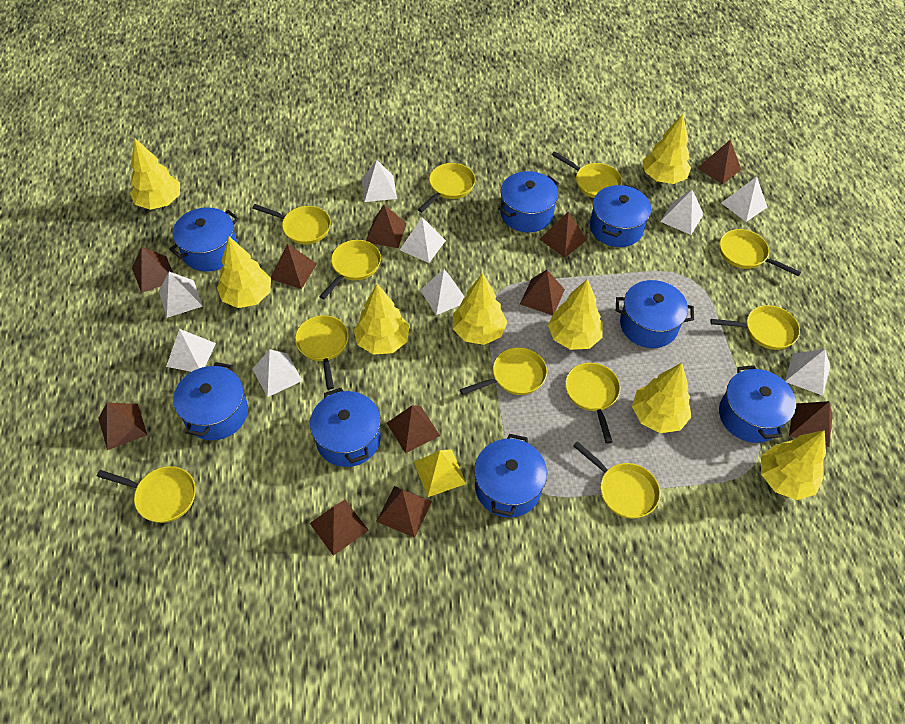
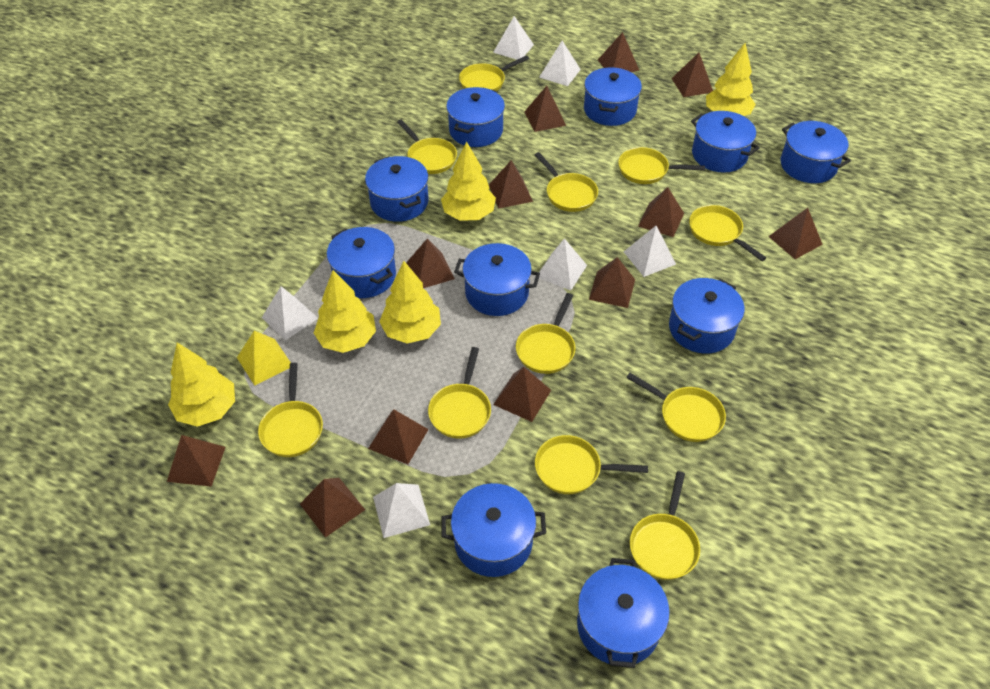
blue pot: [169,207,239,272] [173,362,248,440] [310,388,381,467] [474,434,547,517] [498,171,559,233] [590,184,651,247] [616,280,694,348] [719,365,796,443] = 8 -> [327,227,396,298] [365,156,429,222] [441,483,546,577] [446,87,505,147] [454,243,540,316] [577,558,670,668] [584,67,642,126] [669,278,745,354] [691,111,760,173] [781,121,851,183] = 10
brown pyramid: [98,403,147,450] [132,246,173,293] [271,243,317,289] [310,500,369,556] [366,205,407,248] [376,486,432,538] [387,405,440,454] [520,270,565,315] [539,211,587,258] [697,140,741,185] [789,401,832,447] = 11 -> [167,435,225,487] [300,478,365,537] [368,409,429,465] [406,238,455,288] [489,160,533,209] [493,367,551,422] [524,86,566,132] [589,257,635,308] [598,32,639,72] [638,187,684,237] [671,53,713,97] [768,208,823,259] = 12
white pyramid: [159,272,203,318] [166,329,216,372] [252,349,303,397] [362,160,397,202] [400,217,446,263] [420,269,464,315] [660,190,704,235] [722,177,767,222] [785,349,830,396] = 9 -> [262,286,318,341] [373,483,430,538] [493,16,534,60] [539,41,581,86] [539,238,587,291] [624,226,676,277] = 6
yellow tree: [130,139,180,210] [217,236,271,308] [354,284,409,355] [453,273,507,345] [548,279,603,350] [632,363,692,433] [643,114,691,184] [761,430,826,500] = 8 -> [168,343,235,427] [314,270,376,353] [379,261,441,344] [441,142,496,221] [706,43,756,116] = 5

